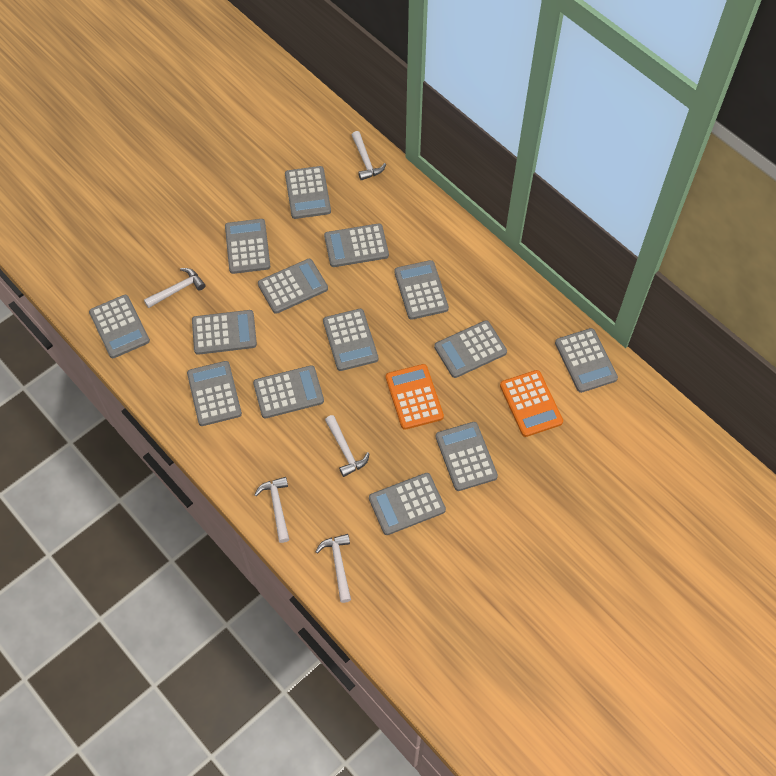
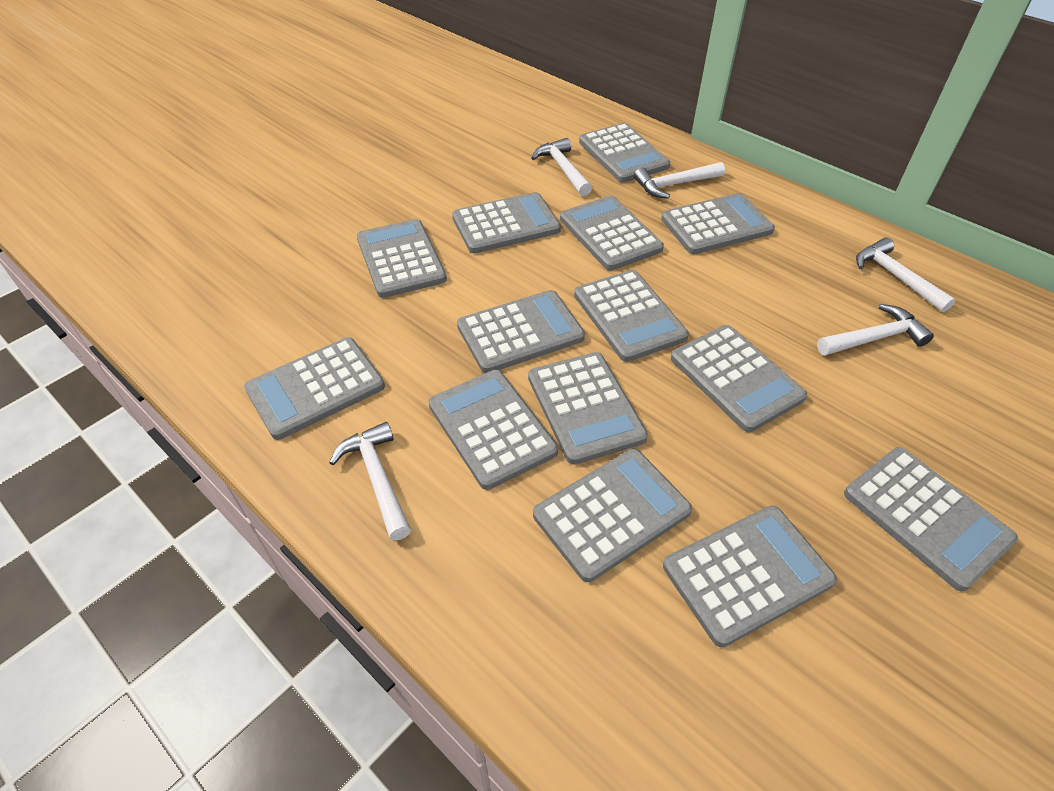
orange calculator: [386,364,444,430] [500,370,563,437] = 2 -> none = 0

